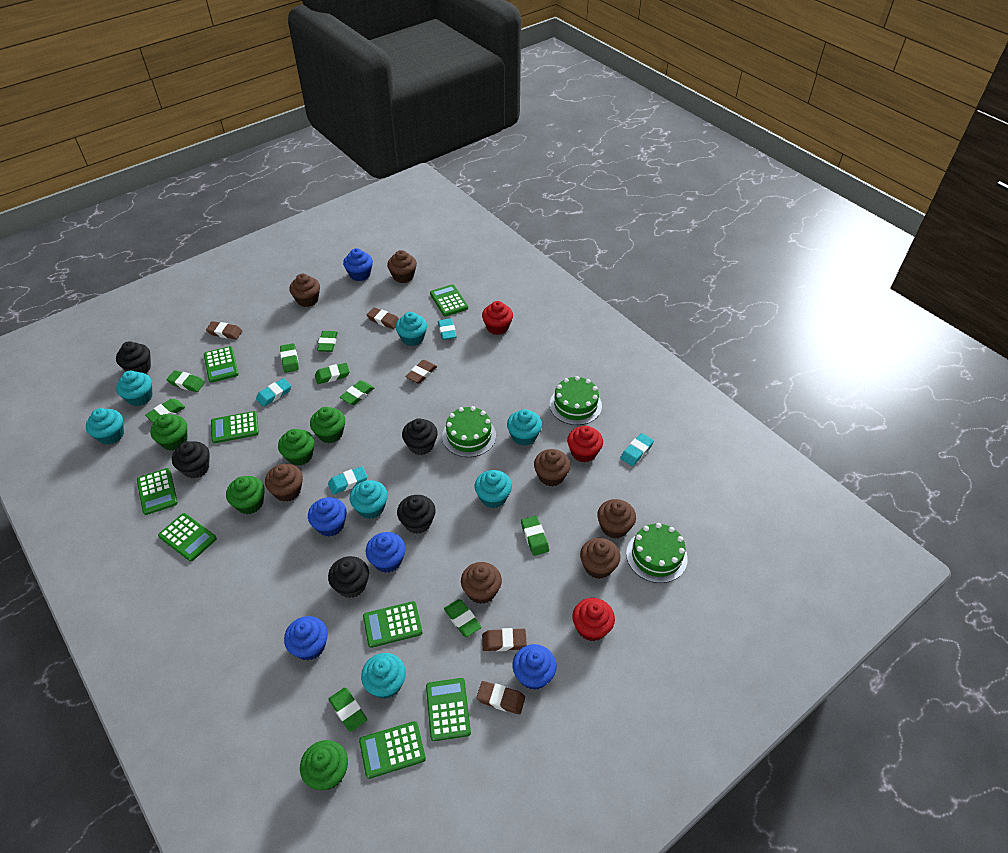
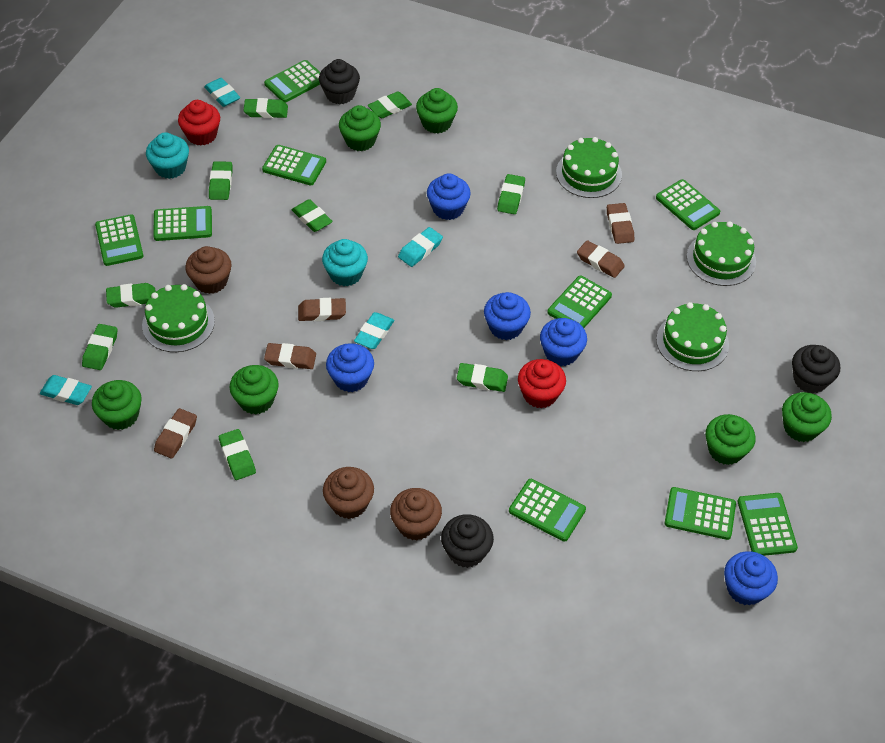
black cupcake: [116,341,151,373] [172,441,209,478] [328,556,369,598] [397,495,436,534] [402,418,438,455] = 5 -> [319,59,360,104] [441,514,494,568] [792,345,840,393] = 3
brown cupcake: [265,464,303,502] [289,274,320,307] [387,250,417,283] [461,562,502,604] [534,449,571,486] [580,538,620,579] [597,499,636,539] = 7 -> [185,246,232,294] [323,467,374,519] [390,488,442,540] = 3
green cake: [442,406,496,457] [550,376,602,425] [626,523,688,583] = 3 -> [142,284,215,352] [556,137,622,198] [656,302,729,371] [687,221,756,286] = 4
green calculator: [137,468,178,515] [158,513,217,562] [204,346,239,383] [211,411,259,443] [359,721,426,779] [363,601,422,648] [426,678,471,741] [430,284,468,317] = 8 -> [95,214,144,266] [153,206,212,241] [262,145,326,185] [264,60,320,103] [509,479,586,542] [547,276,612,328] [656,179,720,230] [665,487,736,540] [737,493,798,556] = 9
green cupcake: [150,414,187,450] [226,476,265,514] [278,429,314,466] [300,740,348,790] [310,407,345,443] = 5 -> [92,380,142,430] [229,365,279,415] [339,105,381,151] [416,88,458,133] [706,414,756,465] [782,392,832,442] = 6
red cupcake: [482,301,513,335] [567,426,603,463] [572,598,615,641] = 3 -> [178,100,220,146] [518,359,566,408] = 2
turquoise cupcake: [86,408,124,445] [116,371,153,406] [350,480,388,519] [361,653,406,699] [395,312,427,346] [475,470,512,508] [507,409,542,446] = 7 -> [146,132,189,179] [322,239,368,286] = 2

